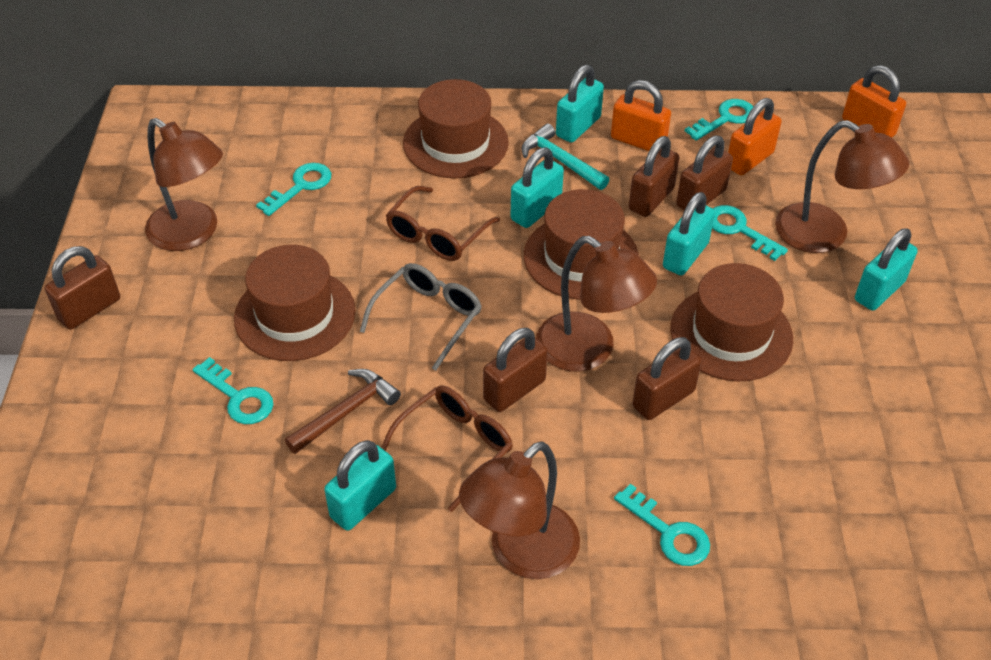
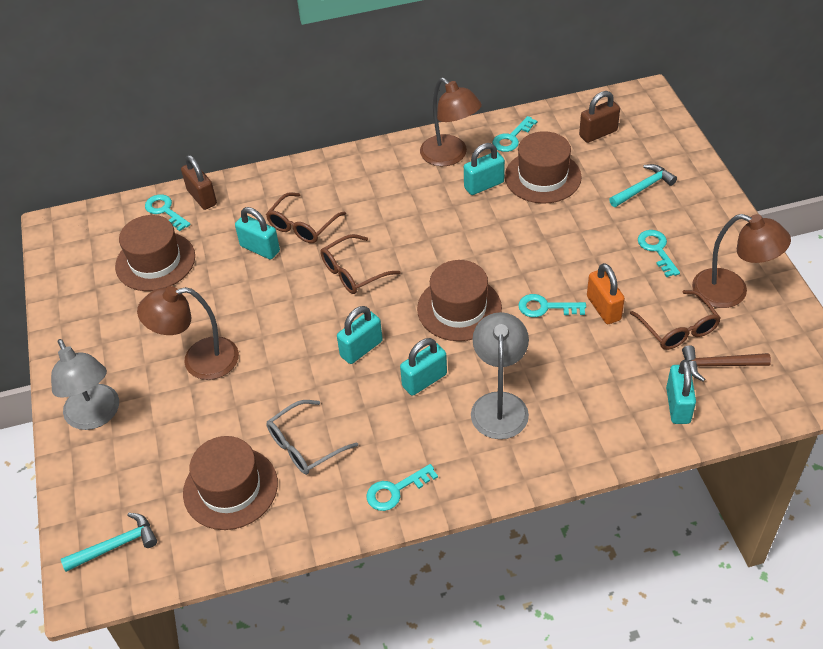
brown glasses: [381,386,513,512] [385,186,500,261] = 2 -> [266,193,346,243] [320,234,400,294] [630,290,721,350] = 3
brown lamp: [145,118,223,251] [459,441,580,579] [536,236,657,372] [775,120,909,253] = 4 -> [137,286,239,380] [420,78,482,166] [692,214,791,308] = 3
brown padlock: [45,246,120,330] [483,328,548,412] [629,136,679,217] [632,337,702,420] [676,135,733,211] = 5 -> [181,155,217,210] [579,91,620,143] = 2
grey lamp: none = 0 -> [51,339,119,430] [471,312,529,439] = 2
orange padlock: [611,80,671,151] [728,98,782,176] [842,65,906,137] = 3 -> [587,263,625,324] = 1
turquoise hammer: [521,124,609,190] = 1 -> [61,513,157,572] [609,164,677,207] = 2

